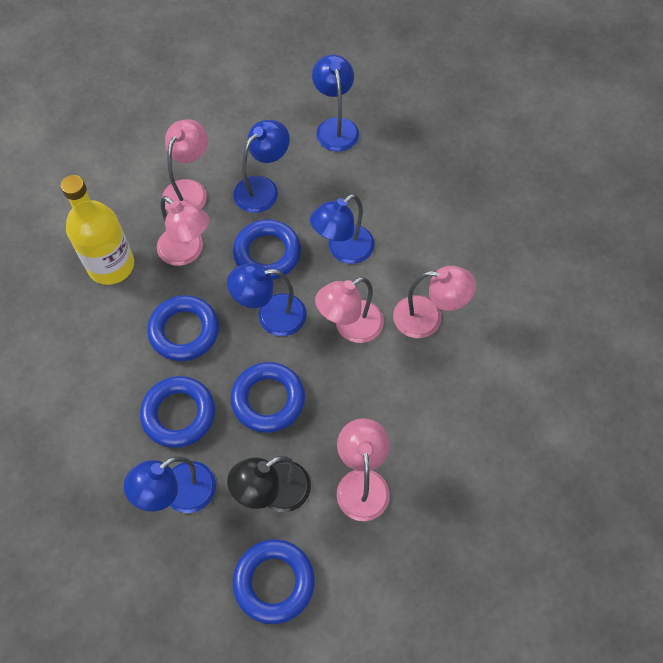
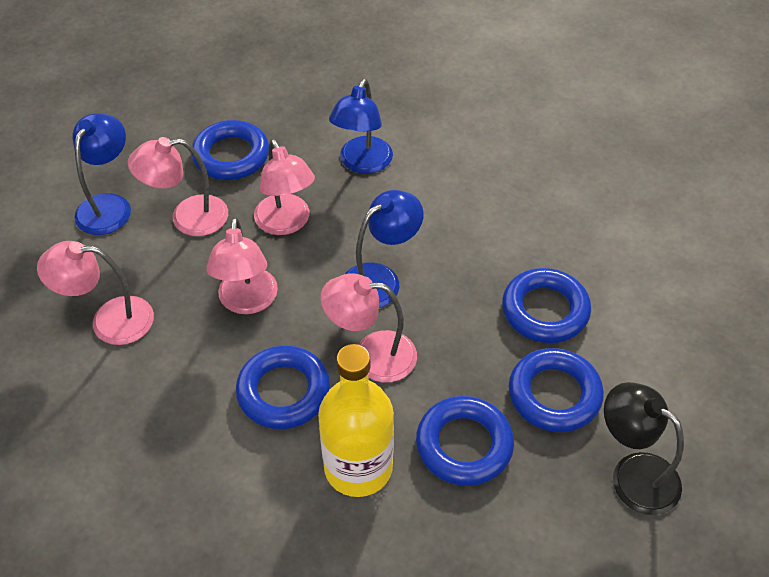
blue lamp: [124,456,216,513] [227,263,307,336] [233,120,290,213] [310,194,375,264] [312,55,359,152] = 5 -> [73,113,131,235] [329,79,393,174] [345,190,424,308] = 3

